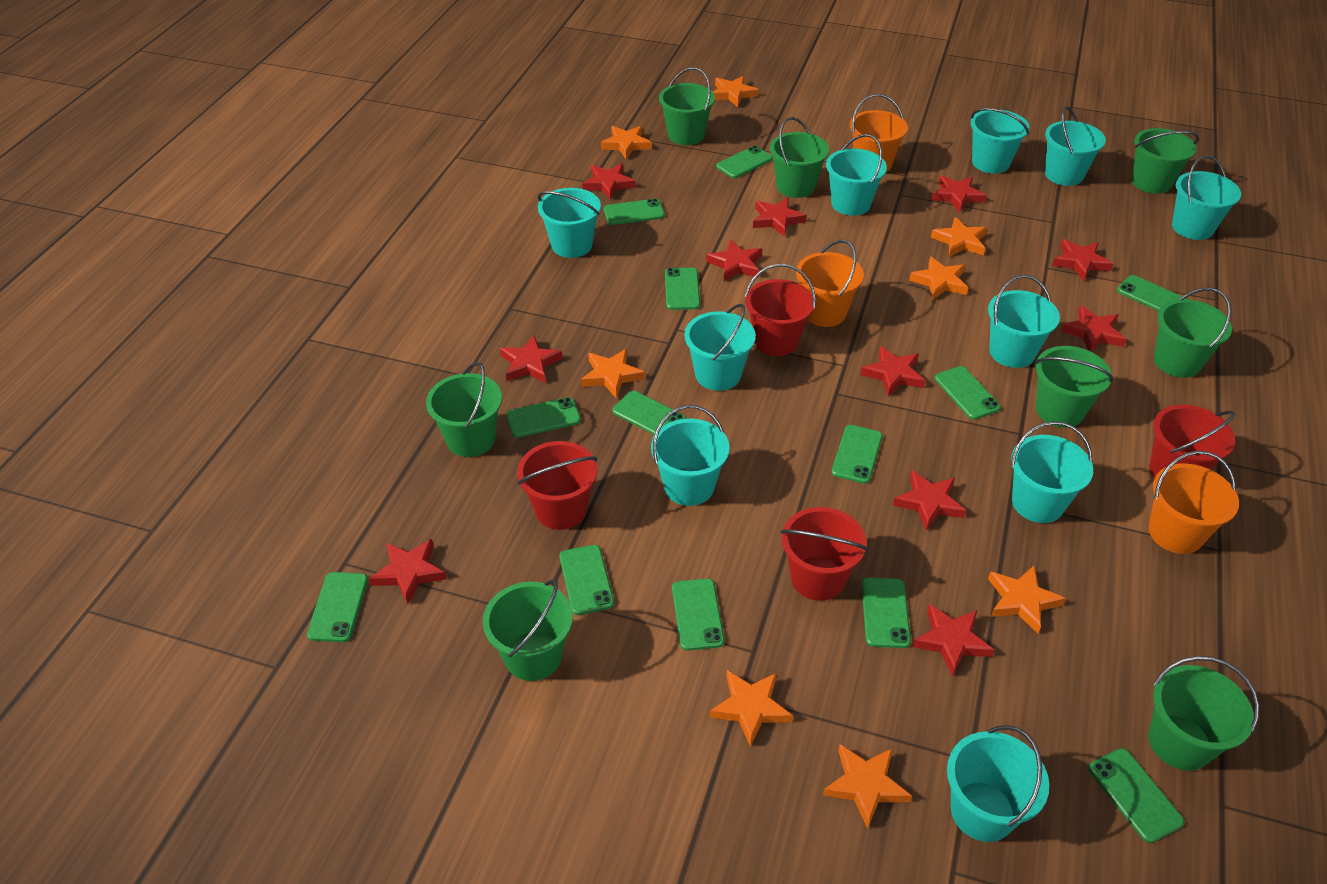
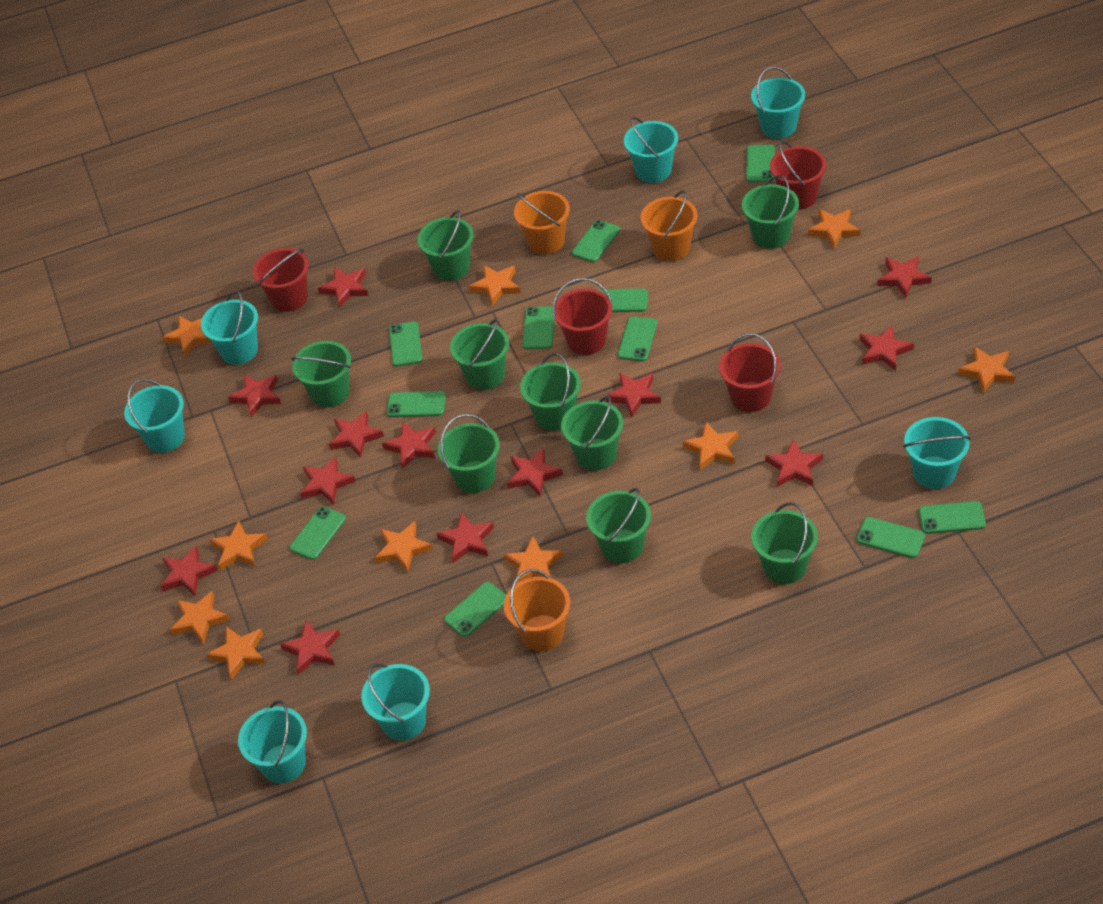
green bucket: [426,362,502,457] [483,579,573,681] [659,67,715,145] [770,117,829,198] [1034,346,1113,428] [1132,128,1199,194] [1149,656,1259,771] [1154,288,1232,378] = 8 -> [291,341,351,408] [417,210,474,281] [438,414,500,493] [450,319,509,390] [520,353,581,431] [561,396,623,470] [586,488,651,563] [742,175,799,249] [751,502,818,584] = 9
green phone: [307,572,368,642] [506,397,581,438] [560,545,614,615] [604,199,665,225] [612,391,686,435] [665,268,700,310] [672,579,724,651] [716,146,773,178] [831,425,883,484] [861,577,911,648] [935,366,1001,420] [1088,748,1184,843] [1117,275,1186,311] = 13 -> [290,506,346,560] [387,391,446,417] [389,321,422,367] [444,582,506,637] [522,306,555,349] [572,220,620,262] [598,289,648,312] [617,316,658,361] [746,145,775,183] [856,517,925,558] [919,501,986,534] = 11
orange star: [581,349,645,399] [601,126,652,159] [709,670,793,747] [713,76,759,107] [823,744,912,829] [909,256,968,300] [931,217,987,257] [988,566,1066,634] = 8 -> [162,316,212,356] [170,591,230,644] [206,626,266,680] [210,521,268,570] [375,521,433,572] [469,265,521,306] [504,537,563,584] [683,422,738,470] [808,209,860,249] [958,346,1015,393] = 10
red star: [369,539,447,604] [500,335,563,383] [582,164,636,200] [706,239,762,281] [753,198,807,237] [860,346,925,396] [893,470,966,531] [912,604,994,676] [931,175,987,212] [1052,239,1113,281] [1061,306,1127,352] = 11 -> [160,546,217,596] [228,374,281,418] [280,620,340,675] [300,456,356,505] [318,267,369,308] [329,410,384,458] [382,422,436,469] [436,512,494,563] [507,448,563,496] [606,372,661,417] [765,439,823,487] [860,325,914,371] [877,256,932,298] = 13
turquoise bucket: [538,188,601,258] [651,405,730,506] [684,304,756,391] [826,134,887,216] [947,725,1049,842] [971,108,1030,173] [988,275,1060,368] [1011,421,1093,523] [1045,106,1106,186] [1172,155,1241,240] = 10 -> [124,379,185,453] [201,291,258,365] [238,700,307,784] [361,664,430,741] [624,117,678,183] [751,66,805,139] [903,417,971,489] = 7

